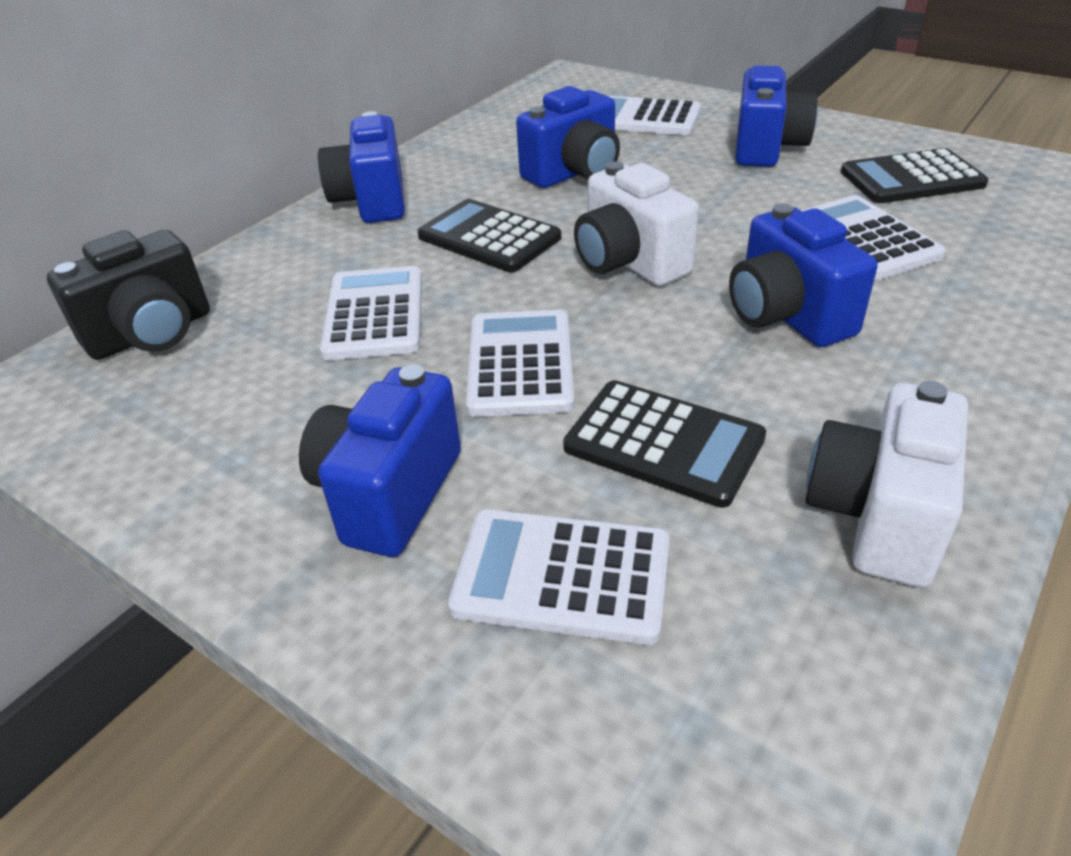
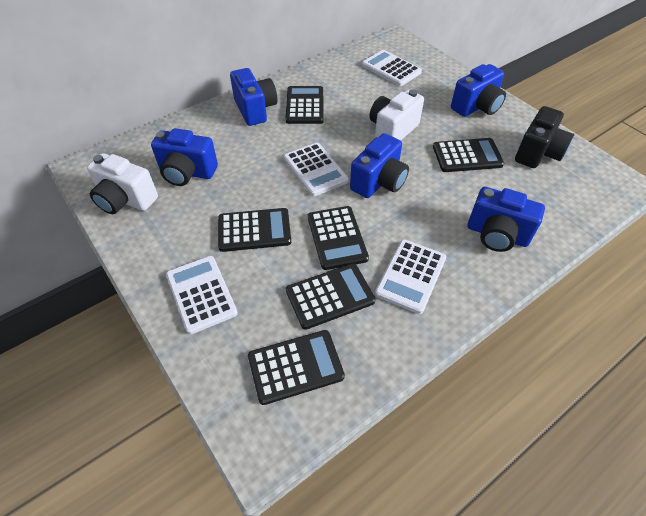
black calculator: [417,199,561,272] [563,380,766,508] [841,148,988,203] = 3 -> [218,208,291,252] [248,330,345,405] [285,86,324,124] [286,263,376,330] [308,206,369,270] [433,138,504,172] = 6
white calculator: [320,266,422,360] [448,509,669,645] [466,310,574,417] [609,96,701,135] [801,195,945,280] = 5 -> [166,256,238,334] [284,143,349,196] [362,50,422,86] [375,239,446,314] = 4

